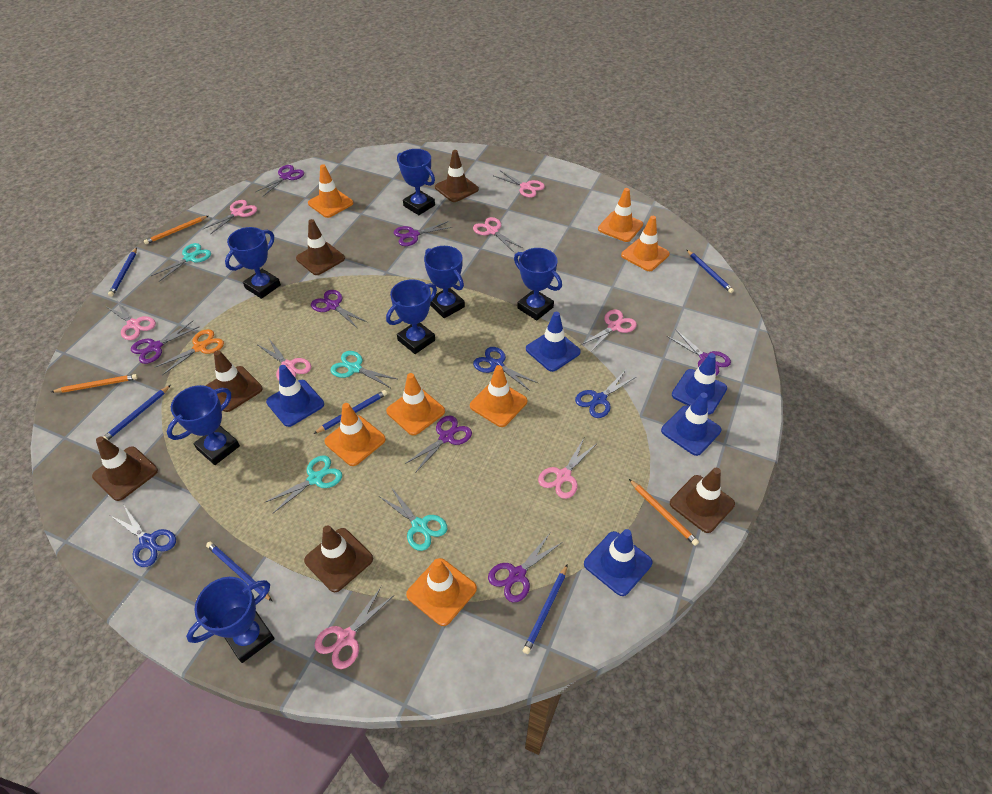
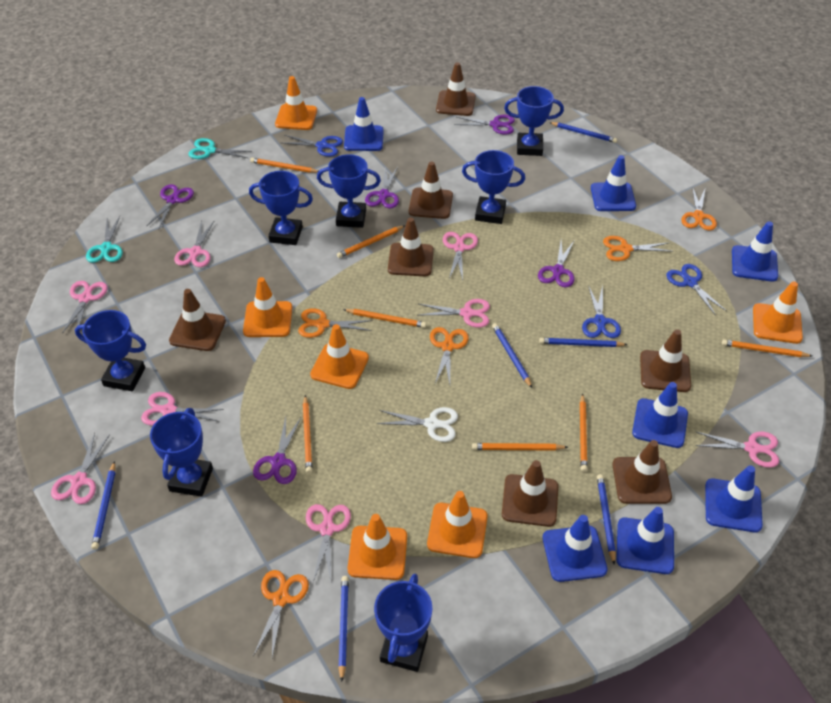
blue traffic cone: [266,365,324,427] [526,312,581,372] [584,529,652,596] [661,393,721,456] [672,353,727,414] = 5 -> [344,97,384,151] [542,515,608,582] [591,155,636,211] [616,507,674,574] [632,382,688,448] [705,465,763,532] [732,221,778,282] = 7
brown traffic cone: [92,436,158,501] [206,350,262,412] [296,219,345,275] [304,525,373,592] [435,150,479,202] [670,468,735,533] = 6 -> [169,289,226,351] [388,218,434,276] [409,161,453,219] [436,62,476,116] [502,460,558,527] [613,440,672,504] [640,329,691,392] = 7
orange pencil: [51,374,138,393] [144,216,208,244] [629,479,699,546] = 3 -> [250,158,319,173] [303,395,312,473] [337,225,405,258] [343,309,426,328] [472,443,568,451] [580,394,588,472] [722,340,812,357] = 7
orange scissors: [156,329,224,375] = 1 -> [253,570,309,658] [298,308,373,338] [430,327,469,384] [603,236,674,261] [681,186,717,231] = 5
orange traffic cone: [308,164,353,218] [324,403,386,466] [386,373,445,436] [406,558,477,626] [470,365,527,427] [598,188,643,242] [621,216,670,271] = 7 -> [243,277,292,337] [275,76,317,130] [310,324,369,389] [348,514,407,580] [427,491,488,558] [753,281,803,344] = 6
purple scissors: [131,321,199,364] [255,165,304,196] [311,290,367,329] [394,221,452,246] [405,416,472,473] [488,533,561,602] [667,329,731,376] = 7 -> [146,184,194,228] [253,417,301,484] [365,167,399,209] [454,115,515,135] [538,241,575,287] = 5
turquoise scissors: [151,243,211,282] [264,456,342,514] [330,351,397,388] [379,487,447,551] = 4 -> [86,216,123,263] [188,138,252,159] = 2
white scissors: none = 0 -> [377,407,458,442] = 1

